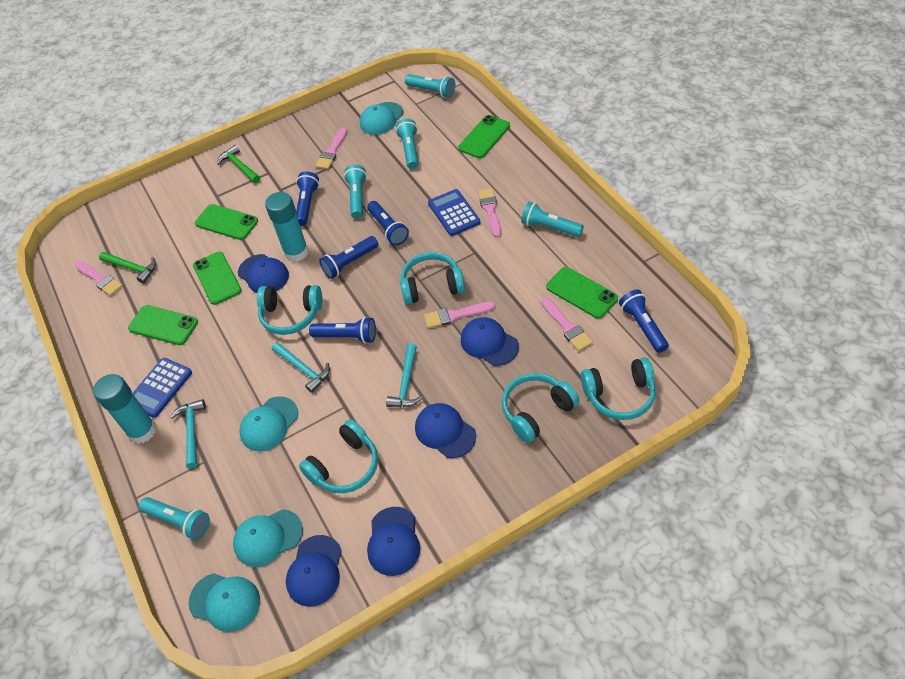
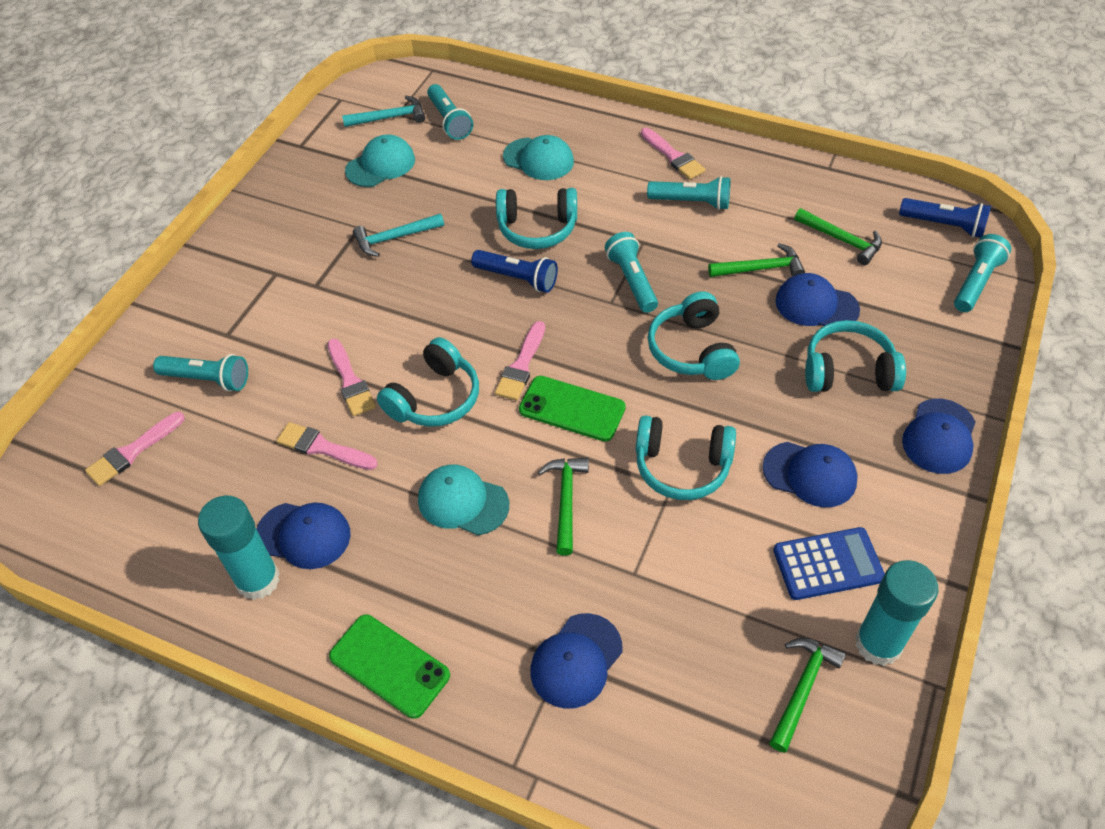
blue calculator: [133,358,192,418] [428,189,480,236] = 2 -> [773,527,885,600] = 1
blue flashlight: [296,171,319,226] [309,317,376,343] [319,236,378,279] [367,201,409,245] [619,290,669,353] = 5 -> [471,250,558,293] [899,198,991,238] = 2
green hammer: [99,252,156,284] [217,145,260,183] = 2 -> [538,457,589,556] [708,243,805,277] [769,638,846,753] [794,208,882,265] = 4
green phone: [128,305,198,345] [193,252,242,305] [195,204,258,240] [458,115,510,158] [546,267,618,318] = 5 -> [329,614,450,719] [519,376,626,442] = 2
turquoise cap: [189,573,260,632] [233,509,303,567] [239,396,298,451] [360,102,403,135] = 4 -> [345,134,415,187] [418,465,509,535] [503,135,574,180] = 3
turquoise hammer: [170,399,206,469] [272,342,330,393] [386,344,423,407] = 3 -> [342,96,425,127] [353,213,444,257] = 2

